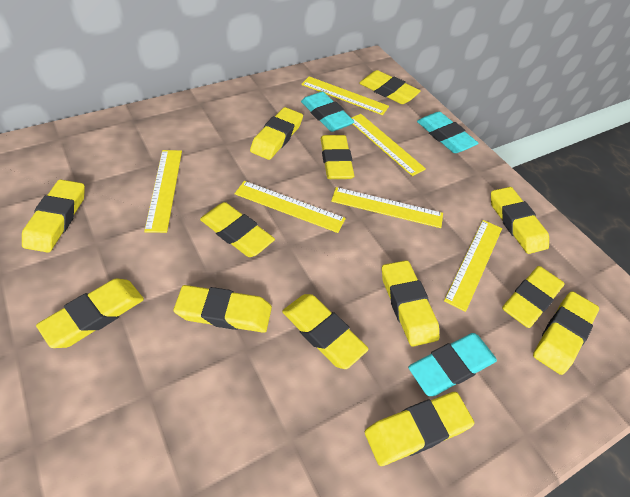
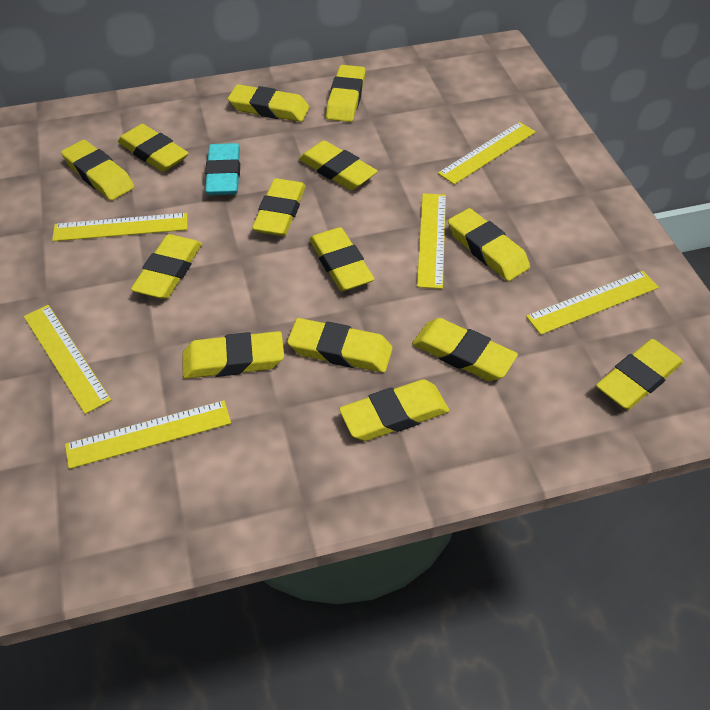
turquoise eraser: [301,92,354,132] [408,333,497,396] [417,112,478,153] = 3 -> [205,143,240,195] = 1
yellow eraser: [22,179,85,253] [36,279,144,348] [174,285,272,333] [200,202,275,257] [250,107,303,160] [282,294,369,369] [321,135,354,179] [359,70,421,104] [365,392,474,466] [382,260,439,347] [491,187,549,254] [502,266,565,328] [533,291,599,375] = 13 -> [61,140,134,200] [118,124,189,172] [131,234,202,299] [182,331,284,379] [228,84,309,122] [252,178,306,236] [287,318,393,373] [299,140,378,190] [309,227,374,291] [326,65,365,122] [339,379,449,441] [412,318,518,381] [448,208,530,281] [596,339,683,410] = 14

